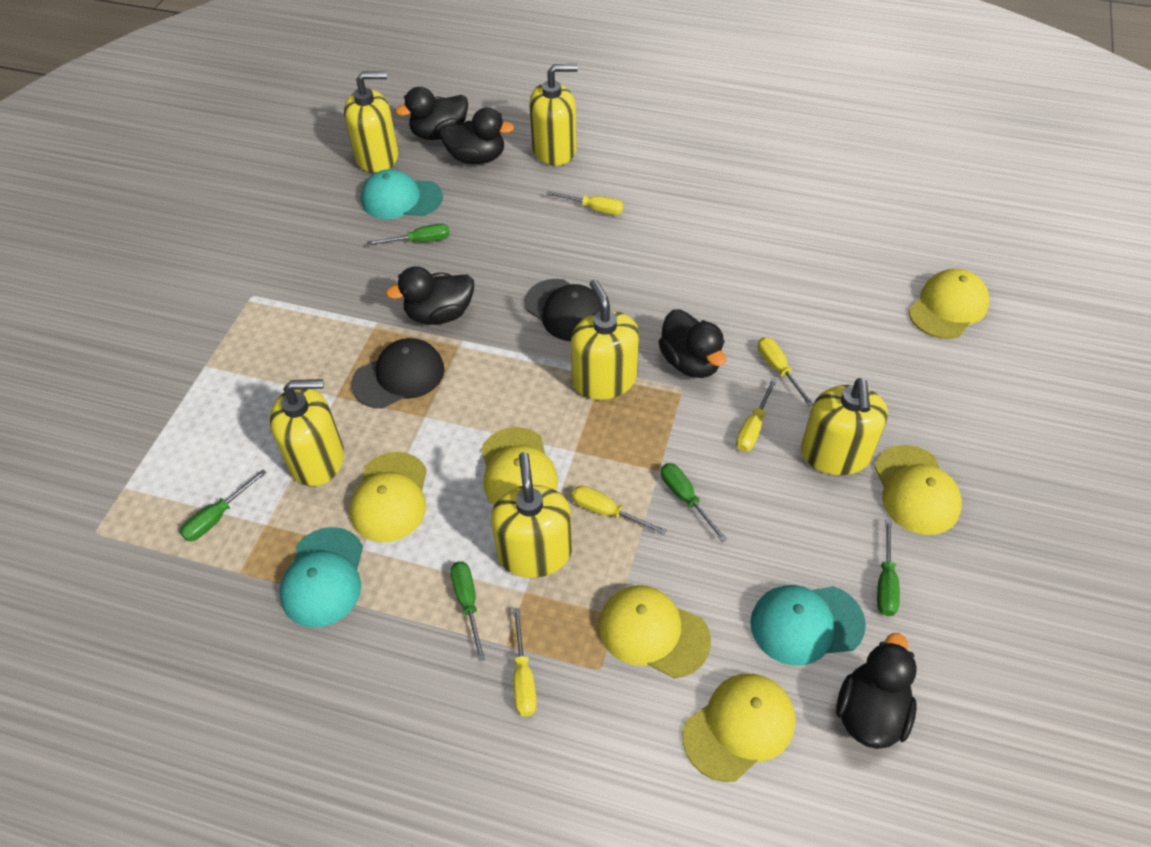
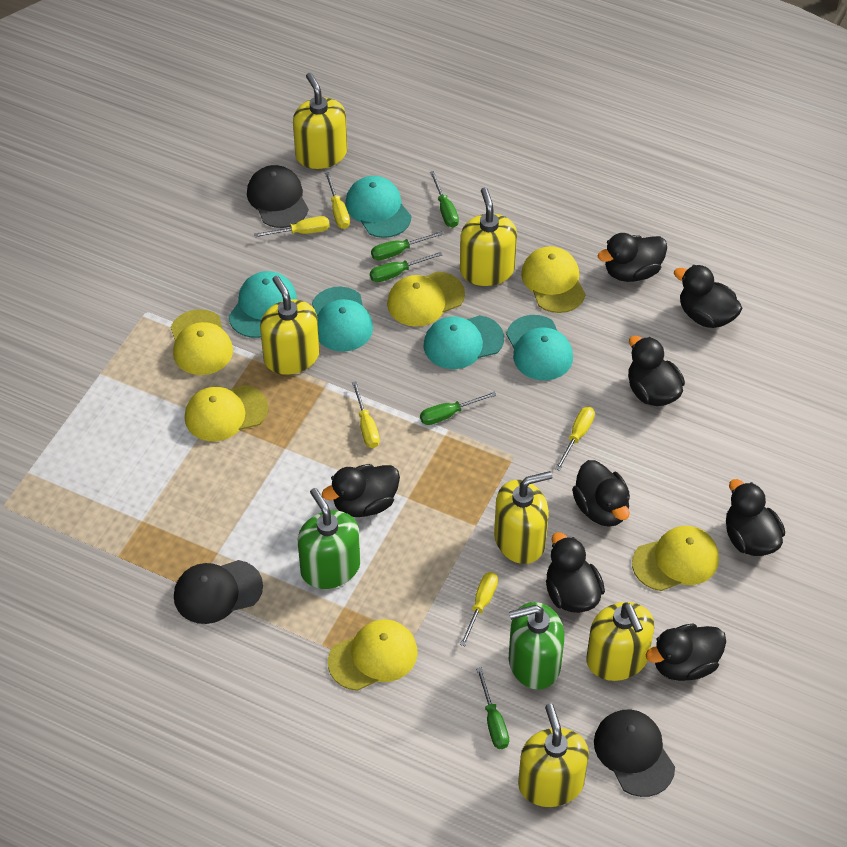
black cap: [351,338,445,409] [524,279,601,341] = 2 -> [174,560,263,624] [247,165,309,228] [594,709,675,797] = 3
black duck: [386,266,474,325] [395,87,468,140] [439,108,514,164] [658,309,726,378] [836,633,917,749] = 5 -> [322,464,400,517] [546,532,605,613] [572,460,630,527] [597,233,667,282] [628,336,685,406] [646,624,726,681] [674,265,742,328] [726,479,785,556] = 8
green soap dispenser: none = 0 -> [298,488,361,589] [509,602,564,690] = 2
turquoise cap: [279,527,363,628] [361,169,443,219] [750,585,866,666] = 3 -> [228,271,297,338] [312,287,373,352] [345,176,411,238] [424,315,504,369] [506,315,573,380] = 5

